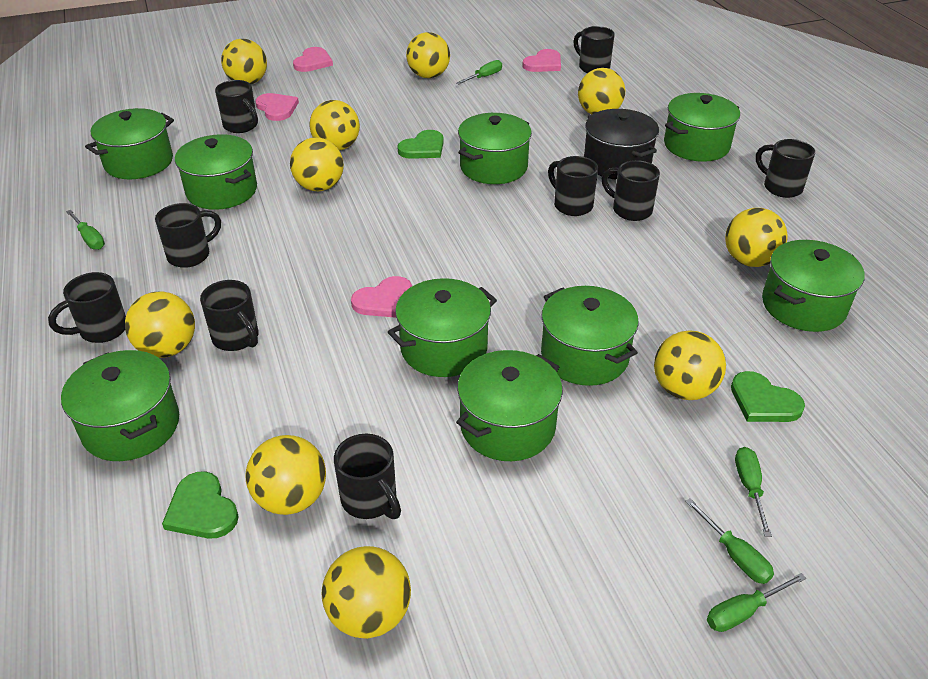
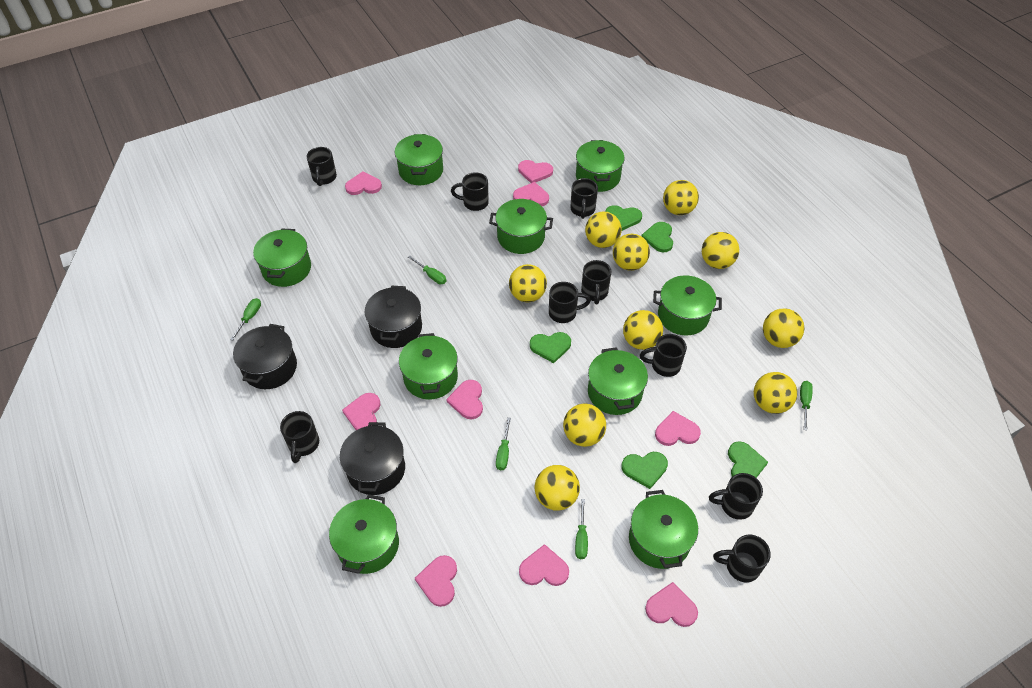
black pot: [584,109,659,180] = 1 -> [233,324,297,389] [340,422,405,495] [365,286,422,348] = 3
green heart: [162,471,239,539] [397,130,444,159] [731,371,805,422] = 3 -> [530,332,571,363] [605,205,642,231] [622,452,668,489] [641,222,673,252] [728,441,768,478] = 5
pink heart: [255,93,299,121] [293,47,333,72] [351,276,412,318] [522,49,561,72] = 4 -> [342,393,380,430] [345,171,382,195] [415,555,457,607] [446,380,483,419] [513,182,549,206] [518,160,553,183] [519,544,569,586] [645,582,698,627] [655,411,701,446] = 9

